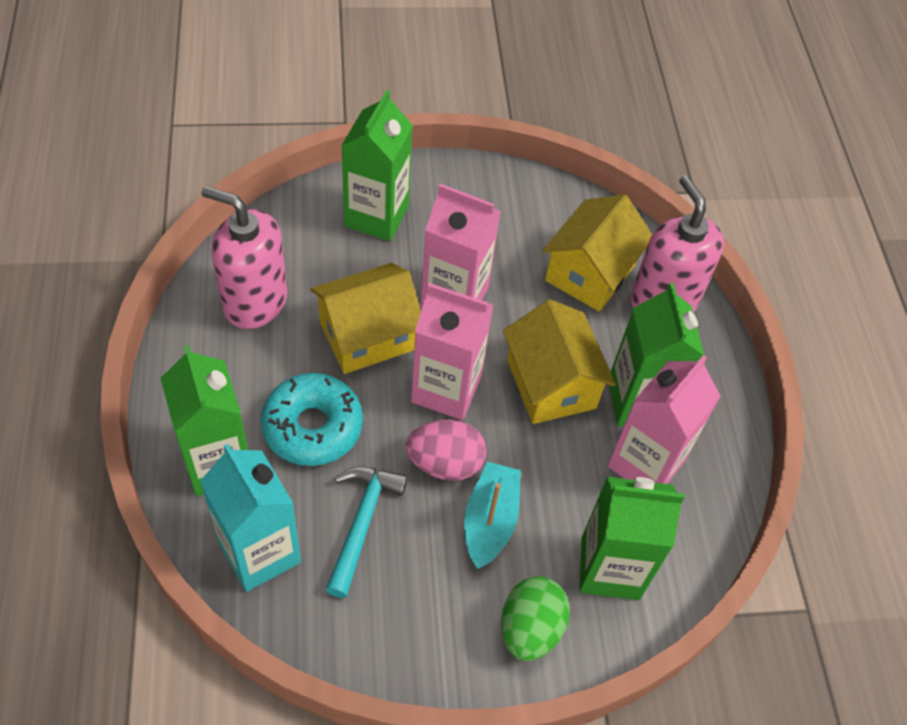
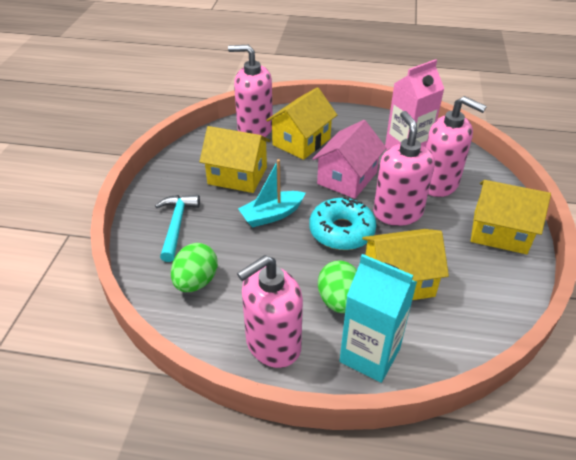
green carton: [161,345,248,496] [341,90,413,241] [579,477,685,600] [609,283,704,426] = 4 -> none = 0
green egg: [501,576,570,661] = 1 -> [171,243,218,292] [318,260,357,313] = 2
pink carton: [411,283,493,420] [421,183,501,307] [608,355,721,484] = 3 -> [385,59,444,150] = 1
pink egg: [406,419,486,481] = 1 -> none = 0
pink house: none = 0 -> [312,120,386,199] = 1
pink soap dispenser: [202,186,287,329] [630,175,724,312] = 2 -> [228,45,273,137] [237,255,303,368] [373,111,435,226] [426,96,487,197] = 4
yellow house: [310,263,421,374] [503,299,616,424] [542,195,652,312] = 3 -> [199,126,270,193] [266,87,337,160] [362,229,449,300] [471,180,551,254] = 4

